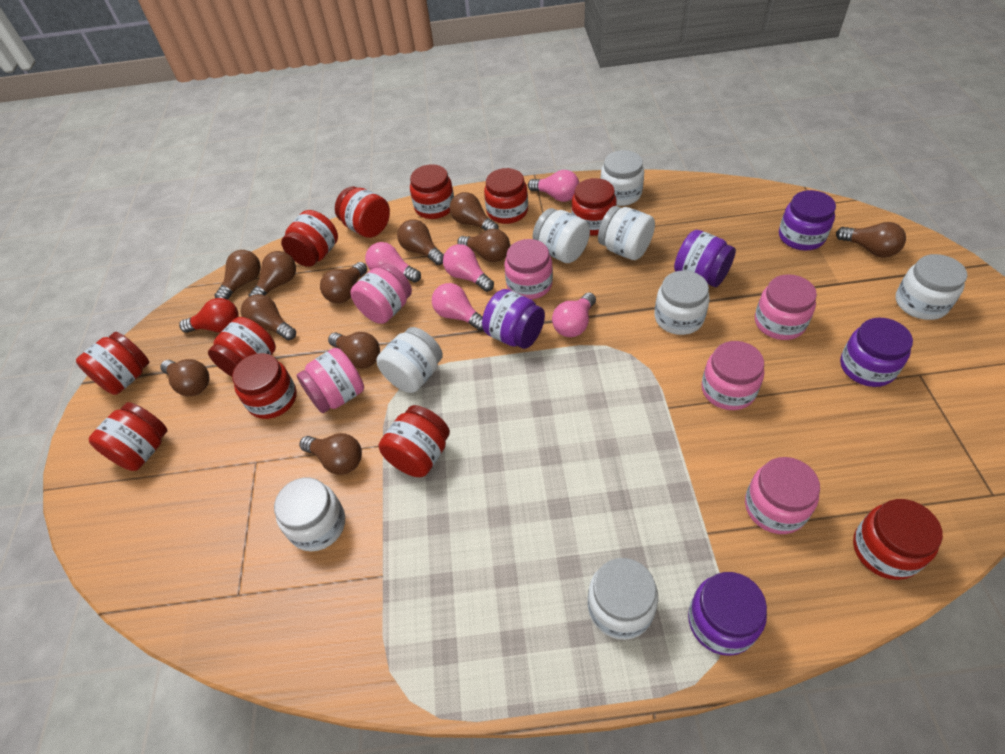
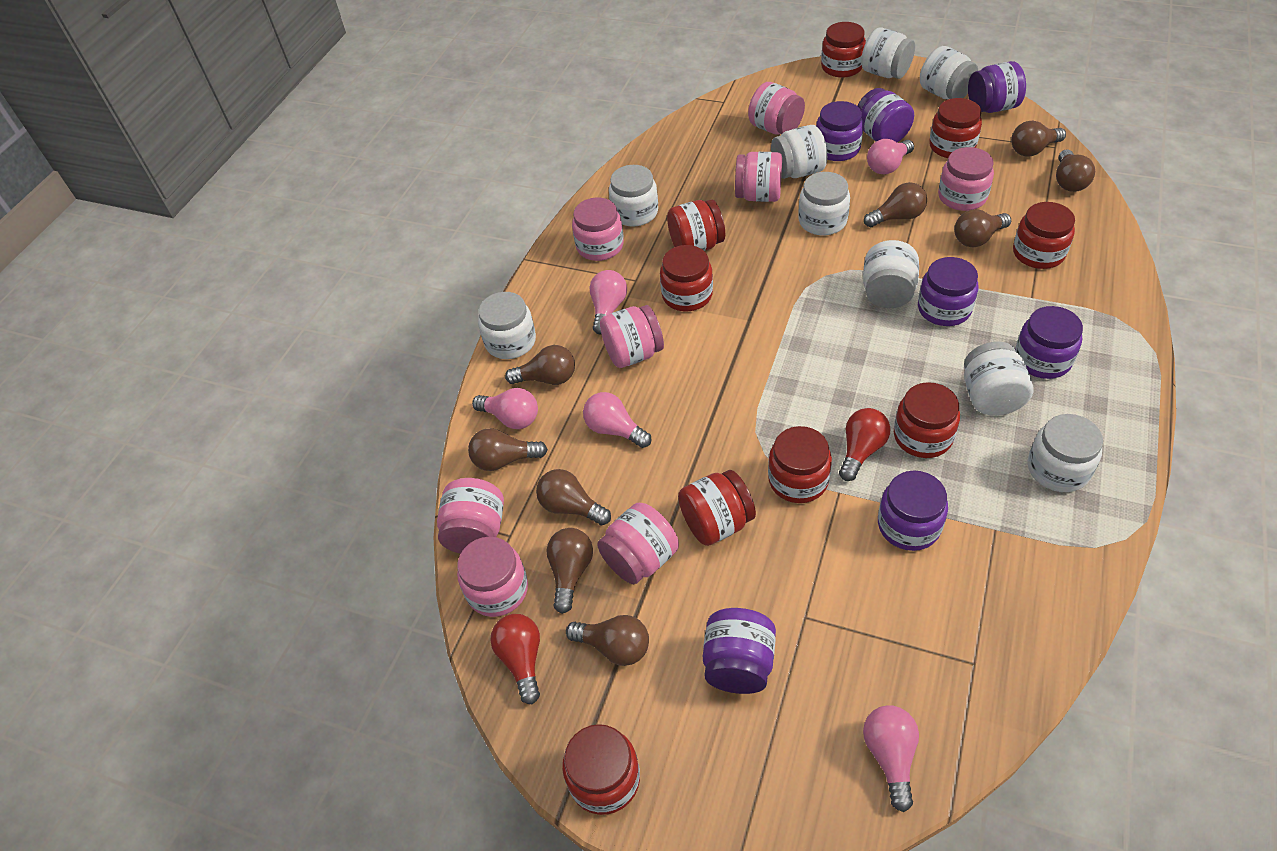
brown light bulb: [160,359,209,396] [214,250,261,300] [241,294,296,340] [248,251,296,297] [299,433,362,475] [320,262,367,303] [328,332,380,369] [397,219,444,265] [450,192,499,231] [457,229,510,262] [836,222,906,258] = 11 -> [468,428,548,471] [505,345,575,385] [536,469,611,525] [546,528,593,614] [566,615,649,666] [864,182,927,227] [954,209,1011,247] [1011,121,1066,156] [1056,149,1095,192] = 9
pink jar: [297,348,364,413] [351,263,412,324] [505,239,553,300] [701,341,764,410] [745,457,820,534] [755,274,817,340] = 6 -> [437,478,504,554] [457,537,528,617] [572,197,624,261] [597,503,679,584] [600,305,664,368] [735,152,782,202] [748,82,805,135] [938,147,994,211] = 8
purple jar: [482,289,545,349] [674,230,736,287] [688,572,767,656] [779,190,836,251] [840,317,913,387] = 5 -> [703,608,776,694] [816,101,863,161] [857,88,914,142] [878,471,948,551] [918,257,978,326] [968,61,1026,113] [1015,306,1083,379] = 7
red jar: [76,332,149,395] [89,402,168,471] [208,317,276,377] [232,353,297,419] [281,210,338,267] [335,186,390,238] [379,405,450,477] [410,164,454,219] [484,168,528,224] [571,178,617,235] [853,499,943,580] = 11 -> [562,724,640,815] [660,245,713,311] [667,199,725,251] [678,470,756,546] [768,426,832,503] [821,22,866,78] [894,382,960,458] [929,98,982,158] [1013,202,1075,269] = 9
red light bulb: [179,298,239,333] = 1 -> [490,614,540,704] [839,408,890,481] = 2
white jar: [274,478,345,551] [377,327,443,393] [533,208,590,263] [588,558,658,640] [598,206,655,260] [600,150,644,206] [654,271,710,335] [896,254,967,320] = 8 -> [478,292,536,359] [609,165,658,227] [771,125,827,179] [798,172,850,235] [861,28,915,79] [863,240,919,308] [920,46,978,99] [964,341,1033,416] [1028,414,1103,492] = 9

